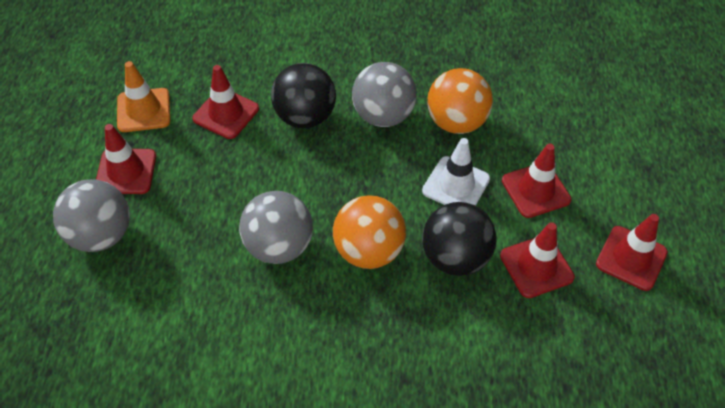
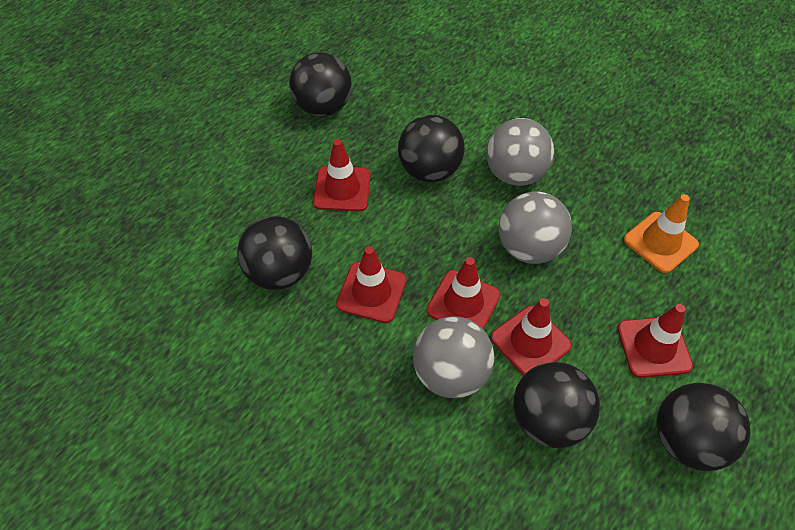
black ball: [271,63,336,128] [422,202,497,276] = 2 -> [237,216,312,290] [289,52,352,117] [398,115,465,182] [513,362,600,448] [657,383,750,471] = 5
orange ball: [333,195,406,269] [427,68,493,134] = 2 -> none = 0
white traffic cone: [422,138,490,206] = 1 -> none = 0

